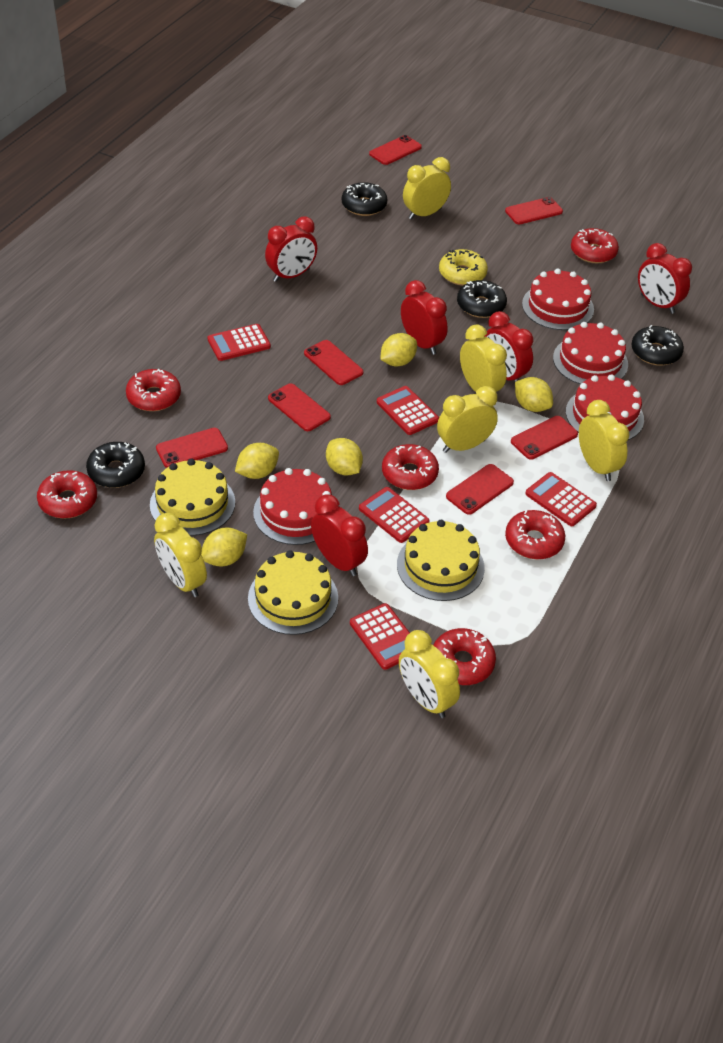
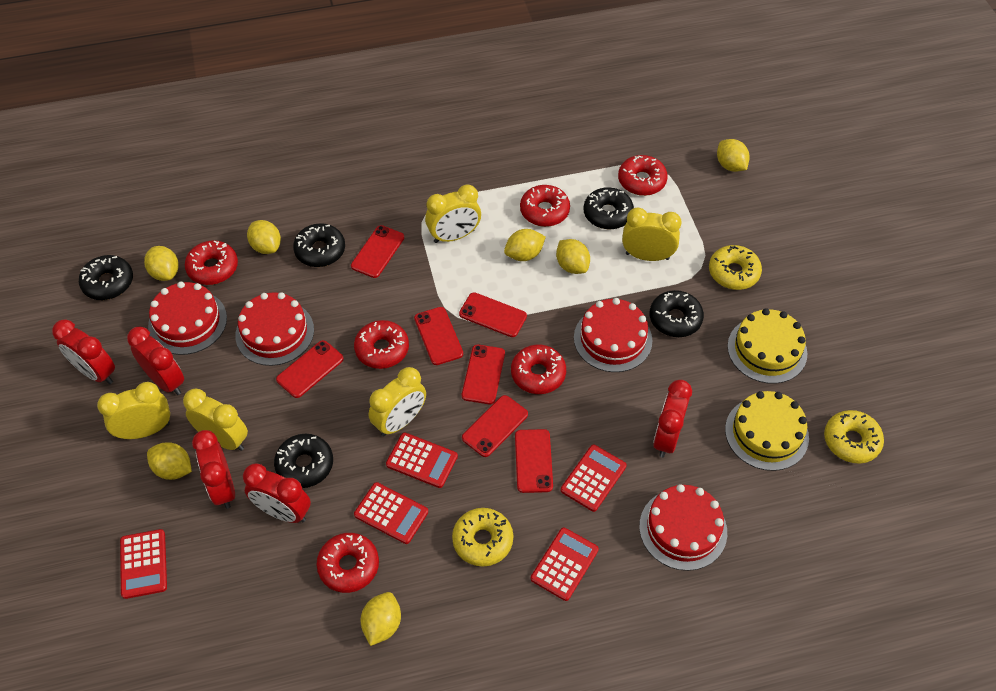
black donut: [86,442,145,488] [342,182,387,216] [457,280,507,318] [631,325,684,366] = 4 -> [79,255,133,300] [274,434,333,488] [293,223,345,267] [583,187,634,229] [650,290,704,337] = 5
yellow cake: [150,459,235,536] [248,550,338,635] [397,520,485,601] = 3 -> [725,391,809,471] [727,308,808,384] = 2
yellow clock: [154,513,207,597] [399,630,460,718] [403,157,451,220] [437,386,498,453] [460,324,507,392] [579,400,630,481] = 6 -> [97,382,170,439] [183,389,248,451] [369,367,426,436] [425,184,481,243] [622,208,682,261] = 5
yellow donut: [439,249,488,286] = 1 -> [452,508,513,567] [709,245,762,290] [824,410,884,464] = 3
yellow lemon: [201,528,247,566] [235,443,279,479] [326,438,363,476] [380,333,417,366] [515,377,553,412] = 5 -> [144,246,179,281] [147,442,192,480] [247,220,281,254] [361,592,401,646] [504,229,546,261] [556,239,590,274] [717,139,750,172] = 7

